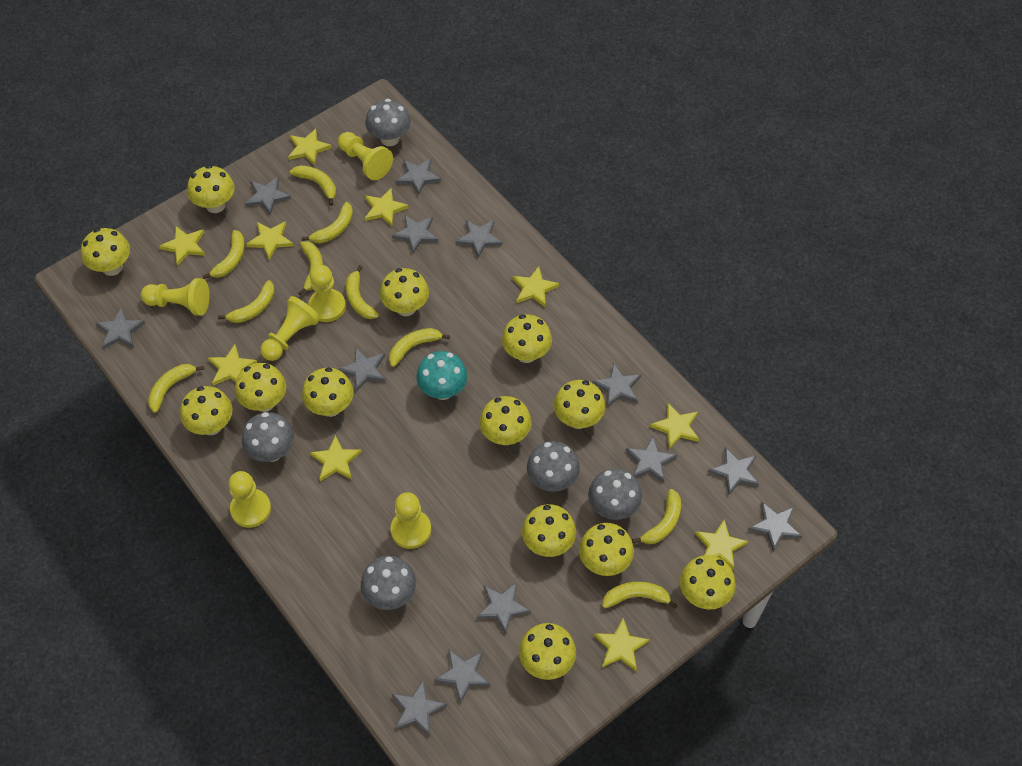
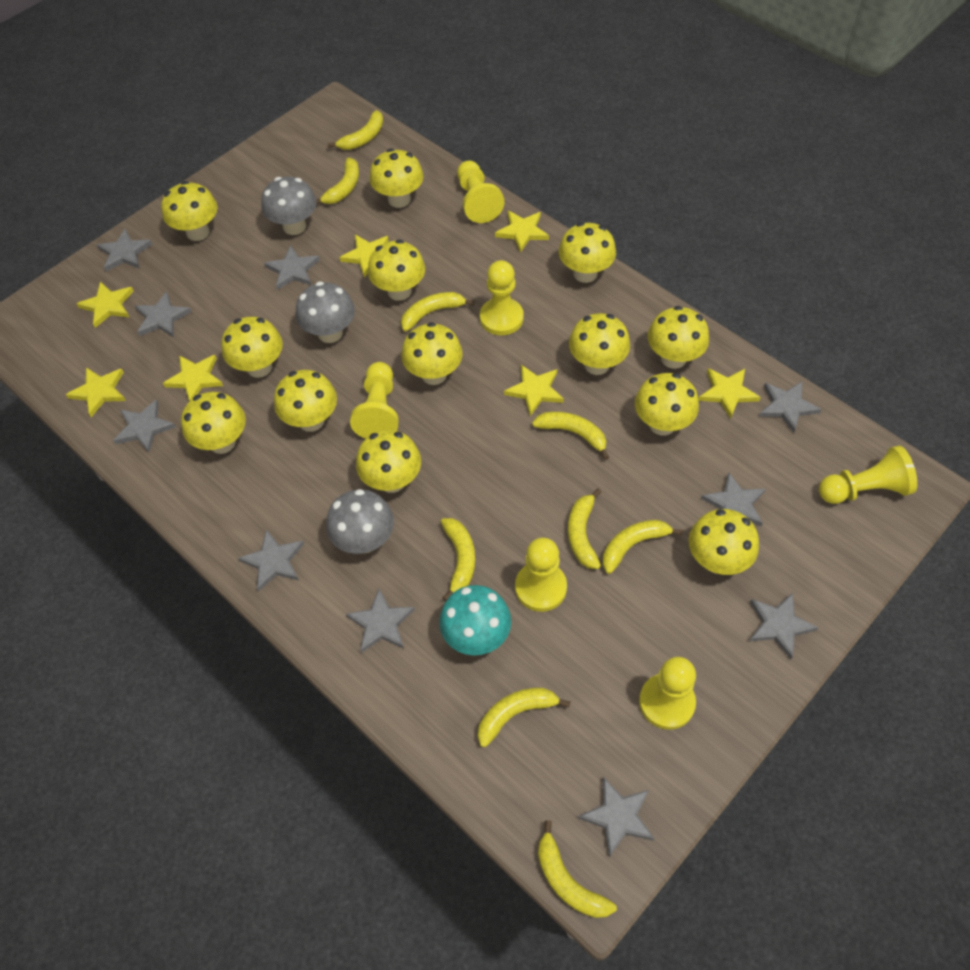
grey mushroom: [242,412,294,462] [361,556,416,610] [365,99,411,146] [527,441,580,492] [588,468,642,520] = 5 -> [261,177,316,235] [296,281,355,343] [326,489,394,554] = 3
grey star: [96,308,145,349] [245,177,291,215] [338,348,386,392] [392,215,438,254] [392,679,447,736] [396,159,441,195] [434,649,490,704] [456,220,502,258] [476,582,531,634] [592,363,641,407] [626,436,677,483] [708,447,759,495] [748,502,802,551] = 13 -> [97,229,152,271] [113,399,176,452] [135,292,191,337] [238,529,304,592] [264,245,320,290] [346,589,415,653] [578,777,654,857] [701,473,766,526] [750,593,819,659] [759,382,822,433] = 10
yellow banana: [148,364,204,413] [202,230,245,279] [218,280,275,323] [290,165,336,206] [298,241,323,296] [302,202,353,243] [346,265,379,319] [389,328,450,367] [602,582,678,609] [632,489,681,544] = 10 -> [316,157,359,204] [328,110,383,150] [401,292,475,331] [441,518,475,601] [478,688,571,747] [532,411,609,460] [538,820,617,918] [568,488,602,569] [603,520,683,574] = 9
yellow star: [159,226,205,265] [208,345,257,386] [246,221,293,260] [288,129,332,166] [310,435,362,481] [365,188,409,226] [513,266,559,308] [594,618,650,671] [650,403,699,449] [695,519,748,570] = 10 -> [66,367,126,417] [76,281,134,328] [163,355,223,401] [339,235,389,278] [495,211,549,253] [504,365,564,416] [698,368,761,419] = 7

